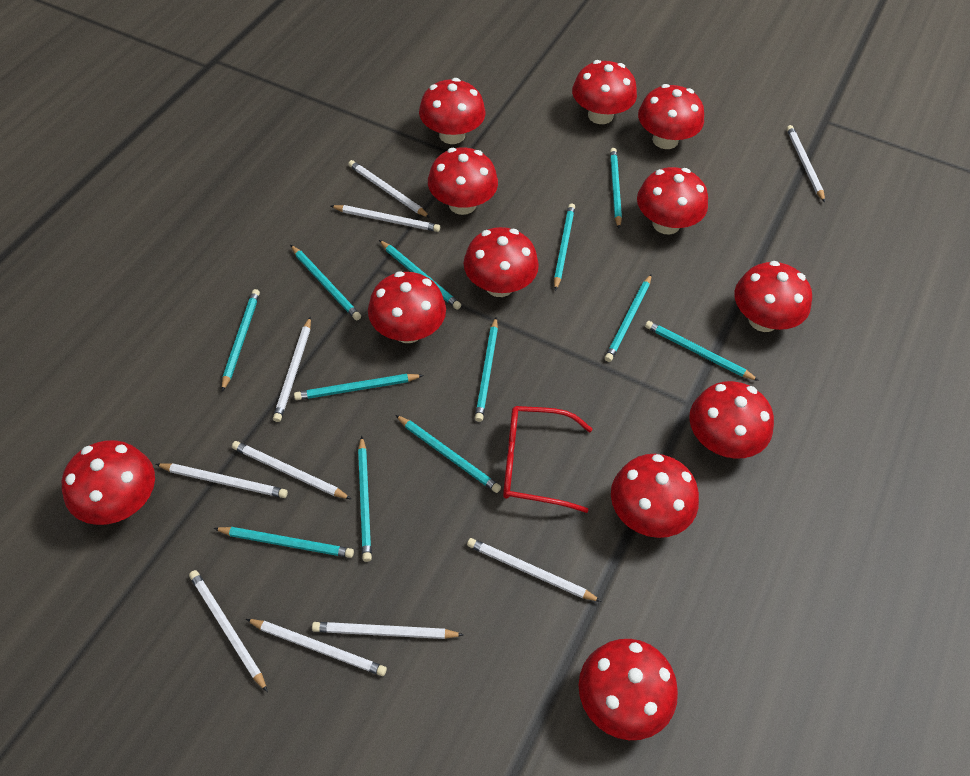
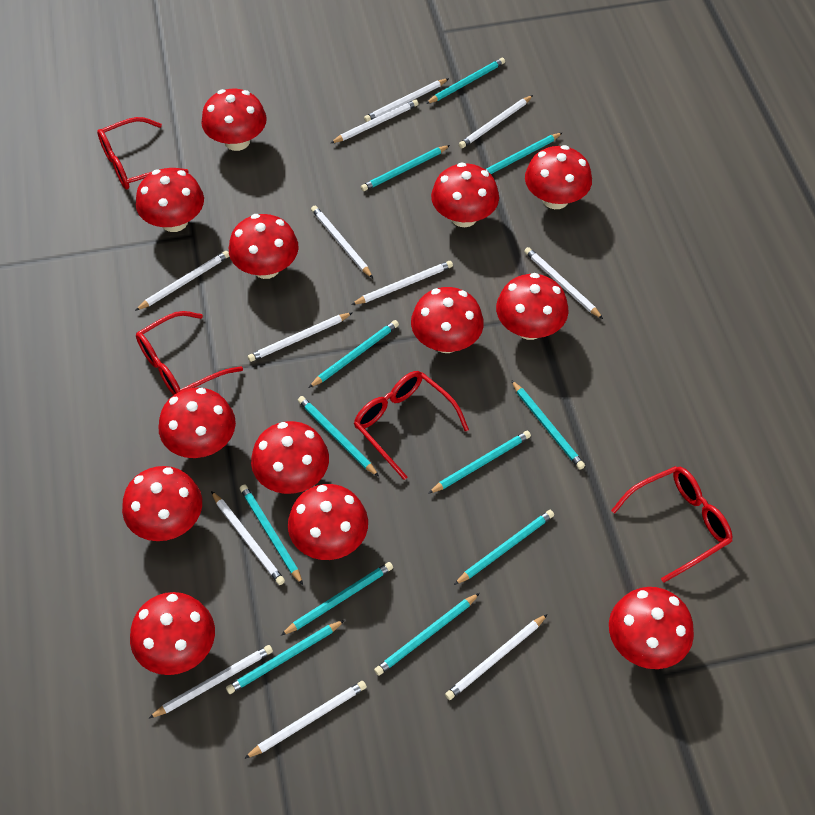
red glasses: [503,406,592,513] = 1 -> [97,117,189,189] [136,311,243,395] [354,371,469,480] [611,466,732,583] = 4
red mushroom: [62,440,155,525] [368,271,446,343] [419,78,486,144] [428,147,498,215] [463,227,539,297] [572,60,637,124] [579,639,678,740] [611,454,699,538] [637,167,708,235] [638,84,704,149] [689,381,774,459] [734,261,812,332] = 12 -> [122,466,202,541] [130,592,215,675] [136,168,204,232] [158,387,236,458] [201,89,267,151] [229,214,299,279] [251,421,329,494] [288,484,368,560] [411,287,484,353] [431,162,499,227] [496,273,569,340] [525,145,592,209] [609,587,694,669] = 13
white pencil: [155,463,288,498] [189,570,268,692] [232,441,351,499] [246,619,387,676] [273,316,311,422] [312,622,464,639] [331,205,440,232] [348,160,430,218] [467,538,602,602] [787,125,825,202] = 10 -> [135,251,230,311] [148,645,273,719] [211,491,285,585] [244,681,367,759] [248,312,353,362] [311,206,373,278] [331,100,418,143] [351,261,453,305] [364,78,449,122] [445,614,548,700] [459,95,533,148] [524,247,603,319] = 12

